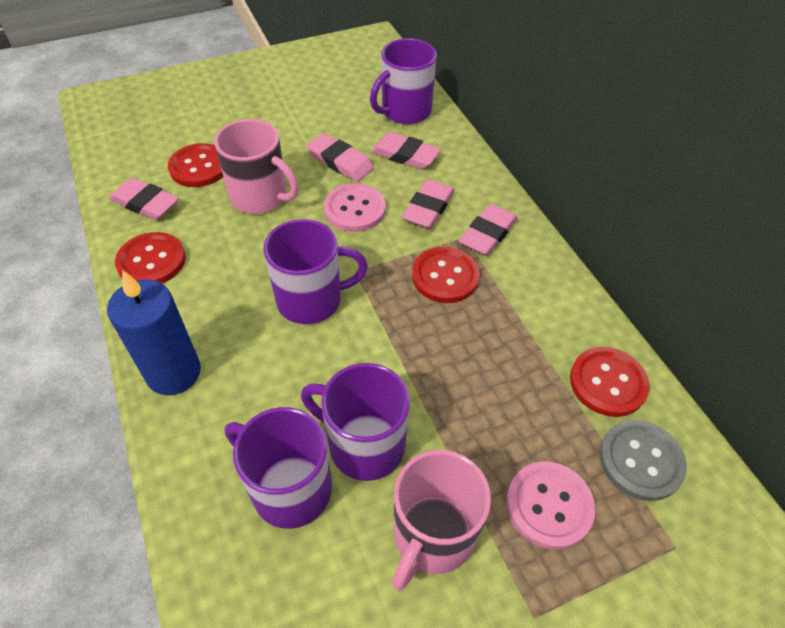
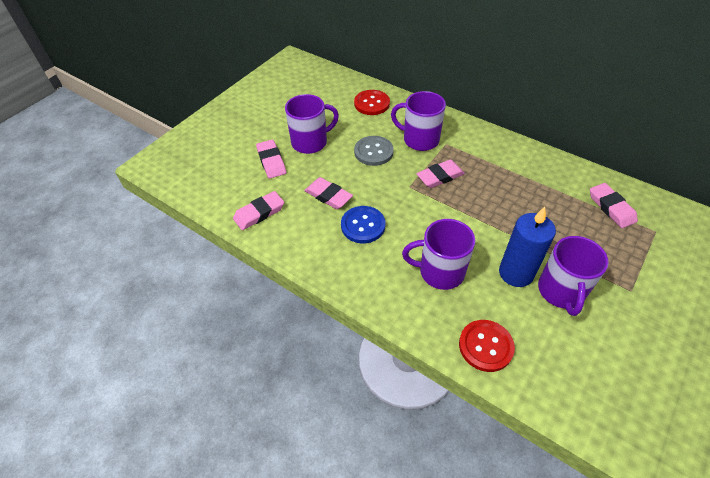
blue button: none = 0 -> [341,206,385,243] = 1
pink button: [324,183,386,232] [506,461,595,550] = 2 -> none = 0
pink mug: [214,119,299,214] [392,450,491,591] = 2 -> none = 0
red button: [115,232,186,283] [168,143,223,187] [412,247,480,303] [570,347,650,417] = 4 -> [354,90,390,115] [459,320,515,372] = 2

